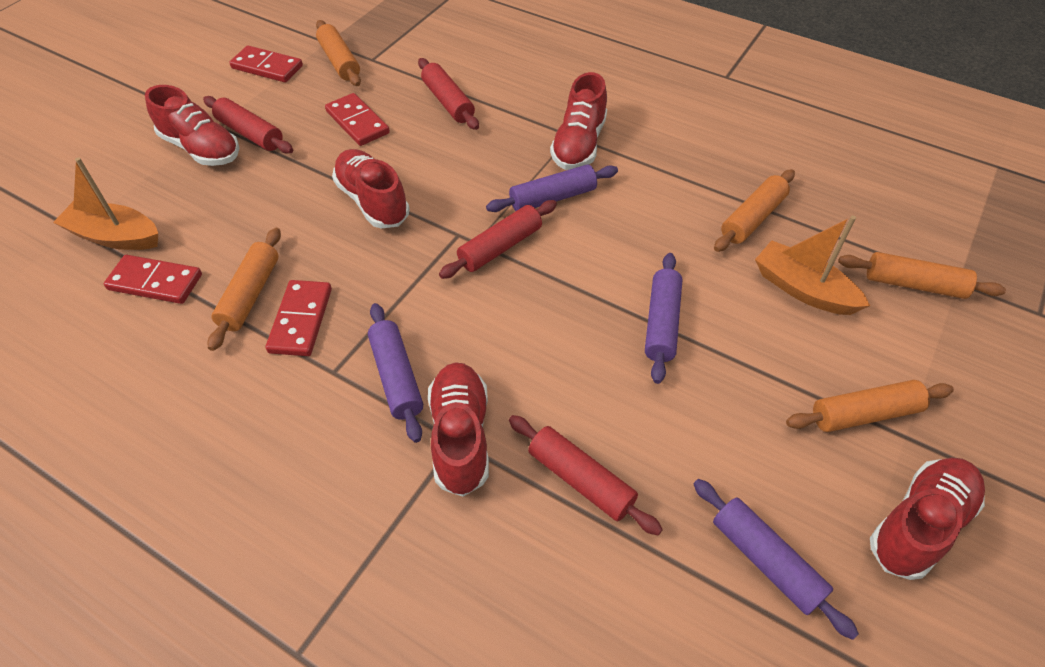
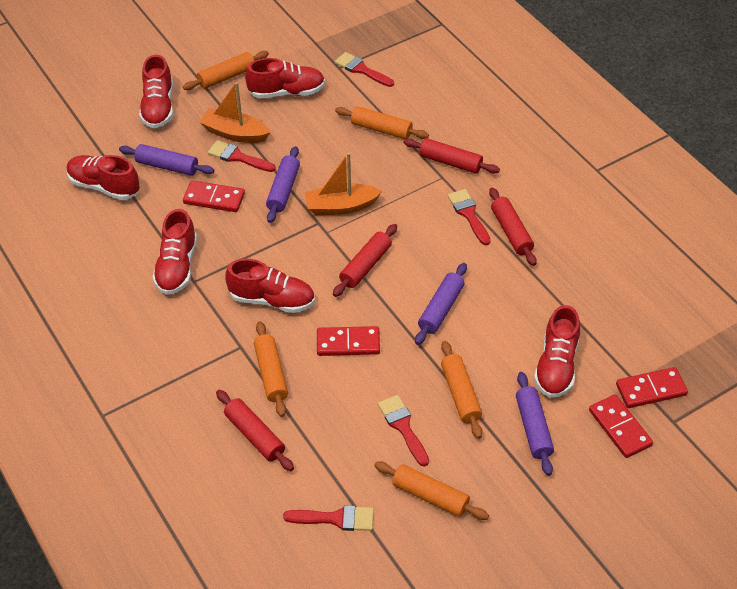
red brush: none = 0 -> [208,140,276,172] [283,505,374,531] [335,52,394,87] [378,395,429,467] [448,189,491,245] = 5
red shoe: [145,85,239,166] [332,149,410,228] [428,362,489,497] [550,72,607,170] [870,457,985,580] = 5 -> [67,155,140,200] [139,55,173,128] [152,209,197,295] [225,258,315,313] [245,58,325,98] [534,305,580,398] = 6

